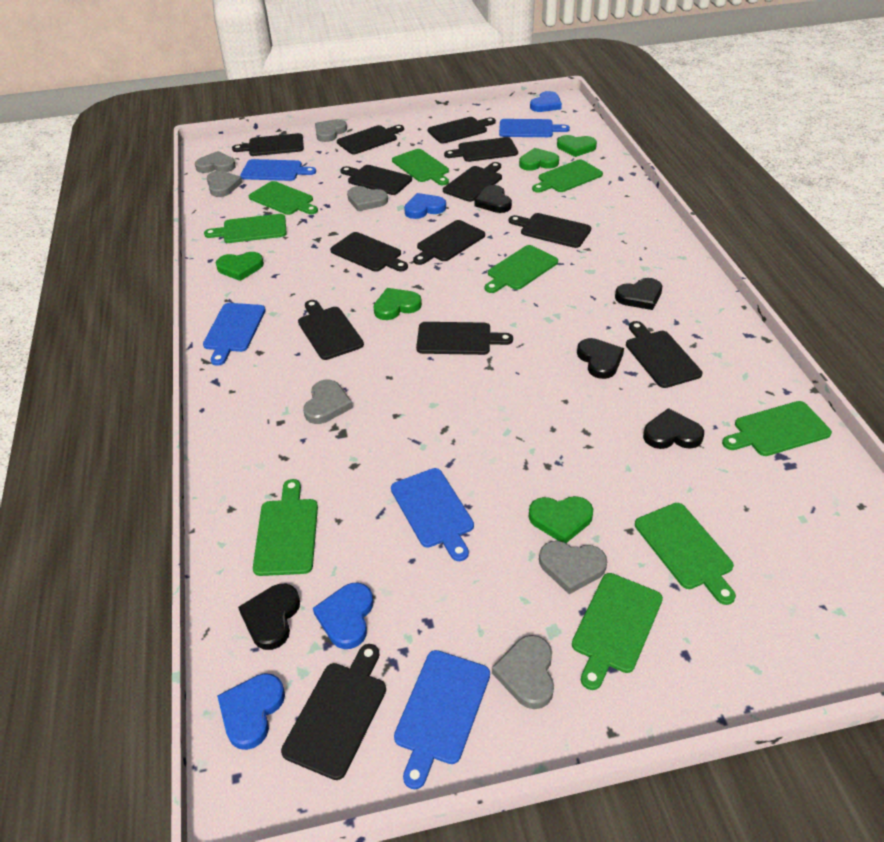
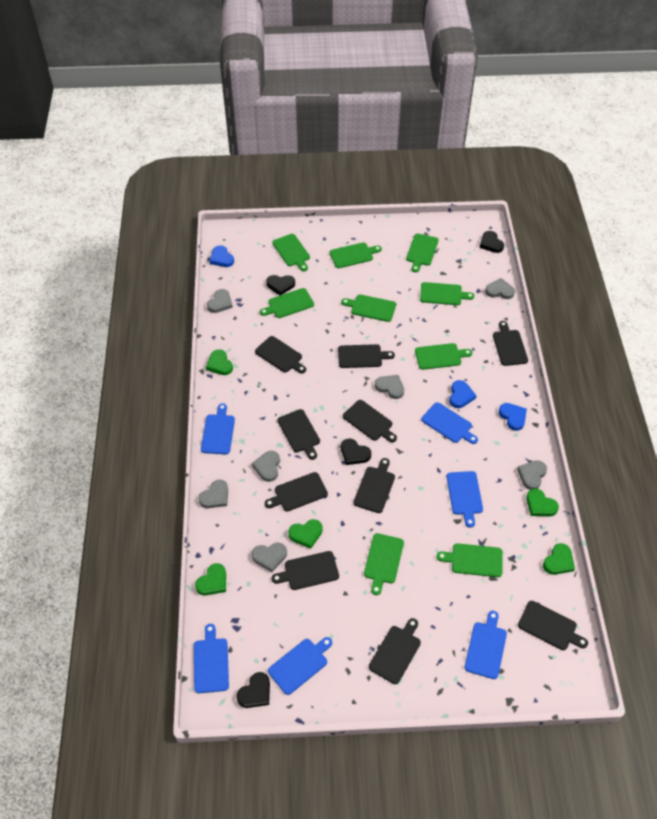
black cutting board: [232,133,304,156] [281,644,386,780] [298,300,364,360] [330,232,408,272] [337,125,404,154] [340,165,412,195] [413,220,485,265] [416,322,513,355] [428,117,496,144] [443,162,502,202] [444,137,518,162] [509,213,591,248] [626,321,702,388] = 13 -> [255,336,306,374] [265,472,328,512] [272,551,339,590] [277,409,320,460] [338,344,395,368] [343,400,397,443] [353,458,395,513] [369,618,421,684] [493,321,528,366] [518,601,588,650] = 10
black heart: [238,584,300,650] [474,185,512,213] [577,338,624,379] [615,278,662,310] [643,408,704,449] = 5 -> [236,672,270,708] [266,275,295,295] [341,439,371,465] [479,231,504,253] = 4
blue cutting board: [203,303,266,366] [240,159,316,181] [391,468,474,561] [394,650,490,789] [499,119,570,137] = 5 -> [194,624,229,693] [201,403,235,454] [268,637,332,695] [421,402,478,444] [447,471,483,528] [465,611,507,679] = 6
blue heart: [217,673,285,750] [313,583,373,649] [404,193,446,219] [530,91,562,112] = 4 -> [210,245,234,267] [449,380,476,408] [499,403,527,431] = 3

